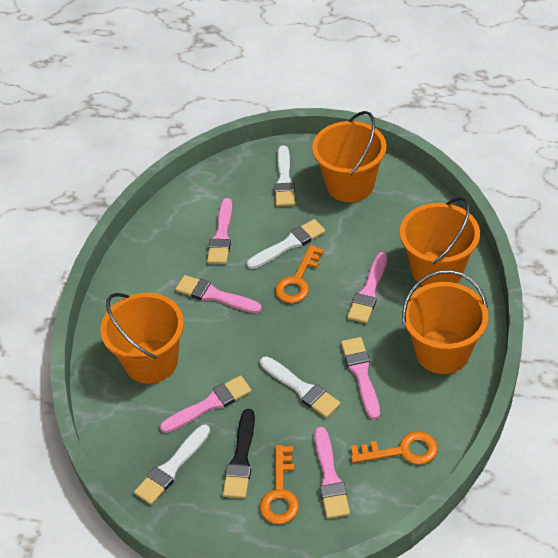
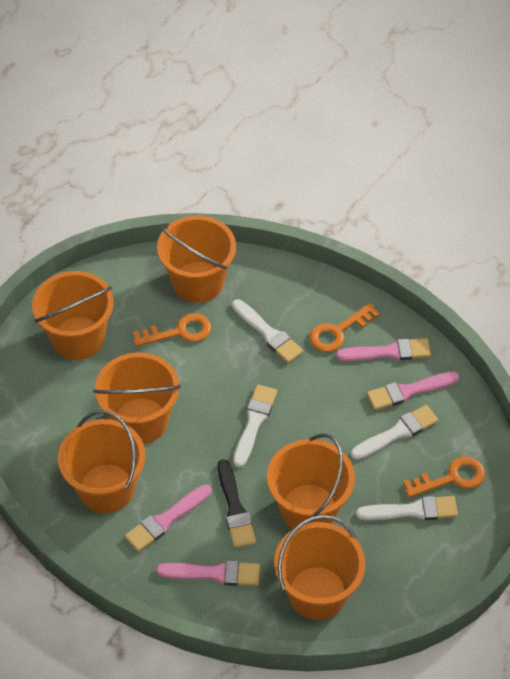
orange bucket: [101,293,184,384] [312,111,386,202] [400,197,480,286] [402,270,488,374] = 4 -> [32,271,114,360] [58,410,145,513] [93,352,181,444] [157,216,236,303] [267,433,355,529] [274,515,365,620] = 6
pink brush: [160,375,252,433] [175,275,262,313] [207,198,233,264] [314,427,350,519] [341,337,380,420] [347,252,388,323] = 6 -> [125,485,211,552] [156,560,260,586] [336,338,431,361] [367,372,459,410] = 4

